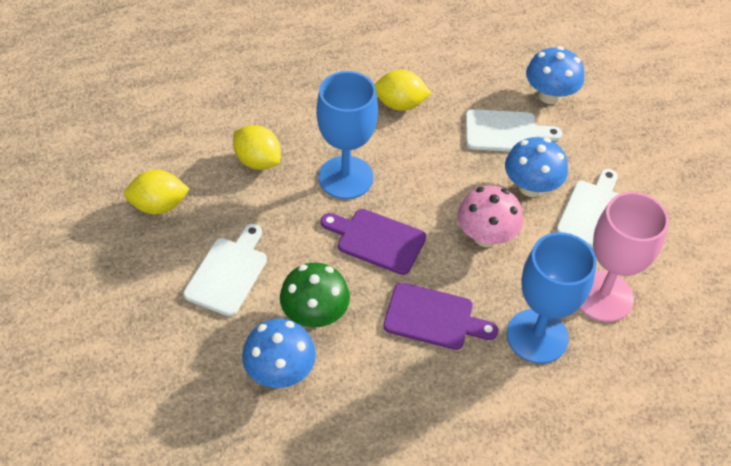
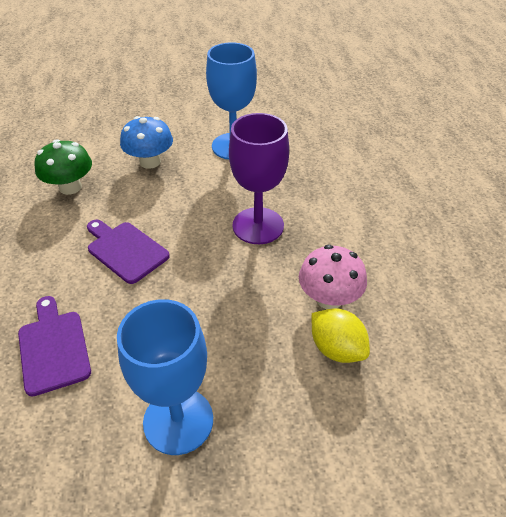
blue mushroom: [242,319,316,388] [505,137,568,197] [526,46,584,104] = 3 -> [120,116,173,169] = 1
pink goblet: [580,192,669,322] = 1 -> none = 0
purple goblet: none = 0 -> [229,113,289,244] = 1
white cutting board: [183,224,267,316] [465,109,562,151] [556,169,619,248] = 3 -> none = 0
yellow lemon: [124,170,189,214] [233,125,281,170] [374,70,431,111] = 3 -> [312,308,370,363] = 1

